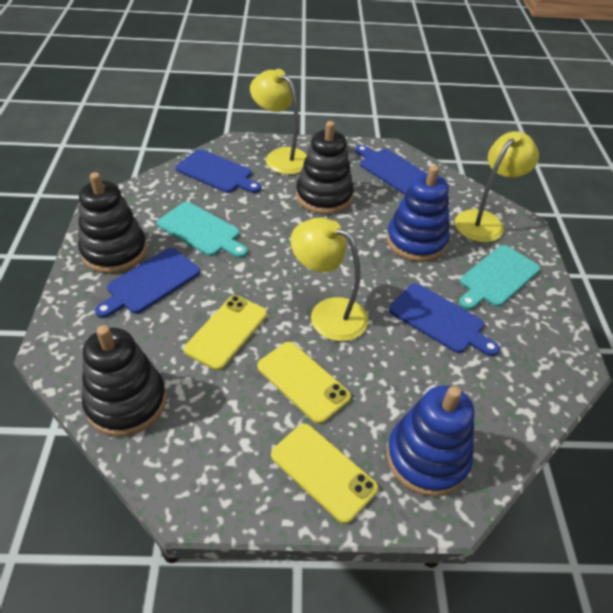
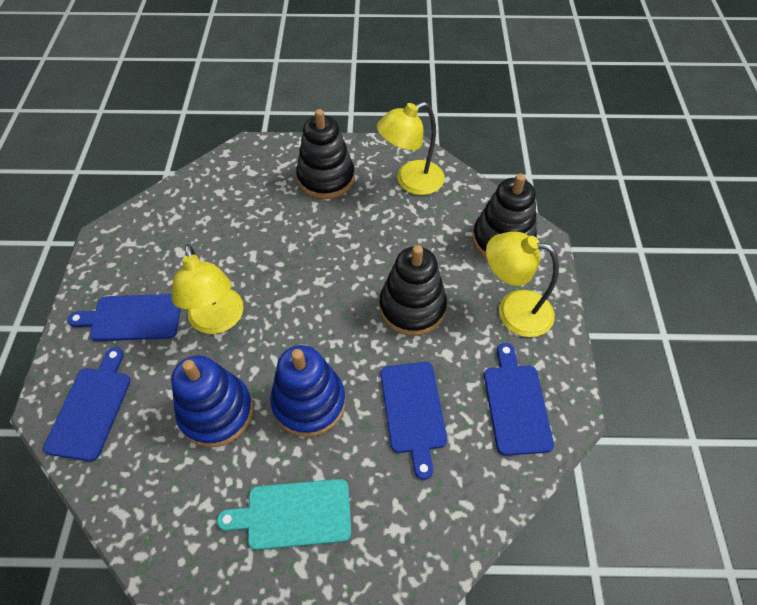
turquoise cutting board: [157,202,248,258] [459,245,540,310] = 2 -> [217,479,351,550] = 1
yellow phone: [184,295,267,370] [257,342,351,424] [271,423,378,524] = 3 -> none = 0

